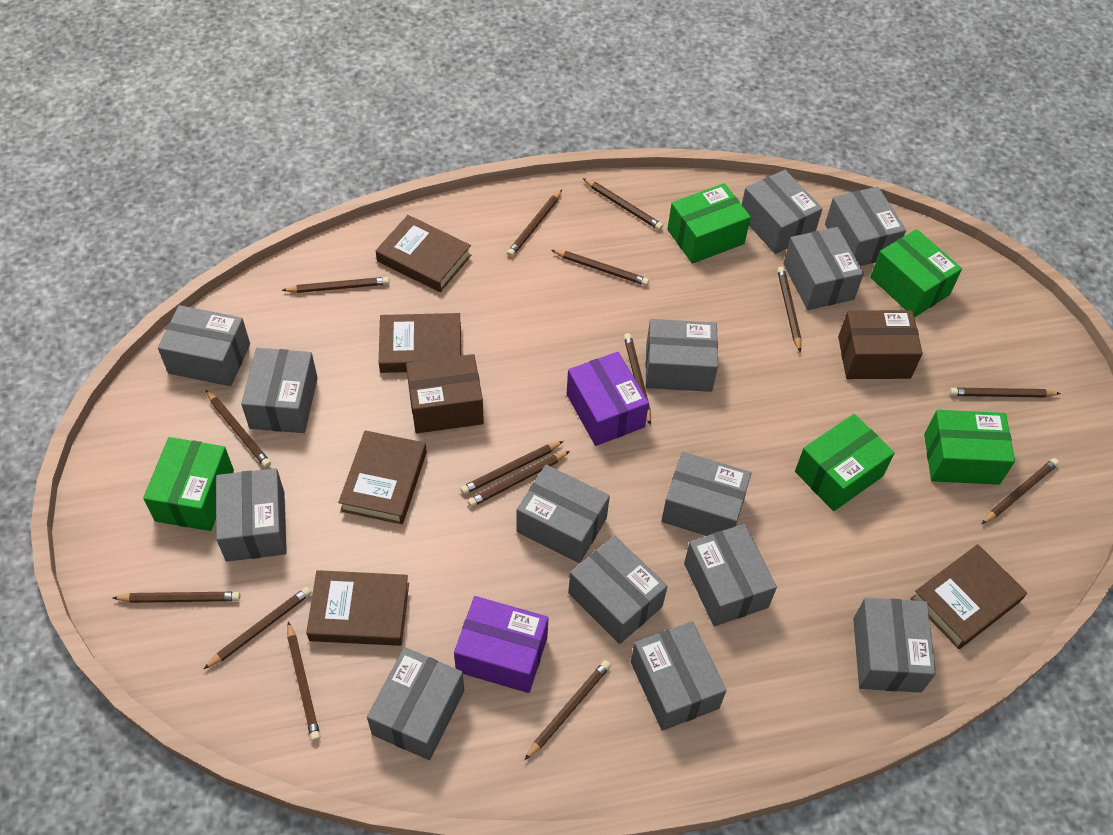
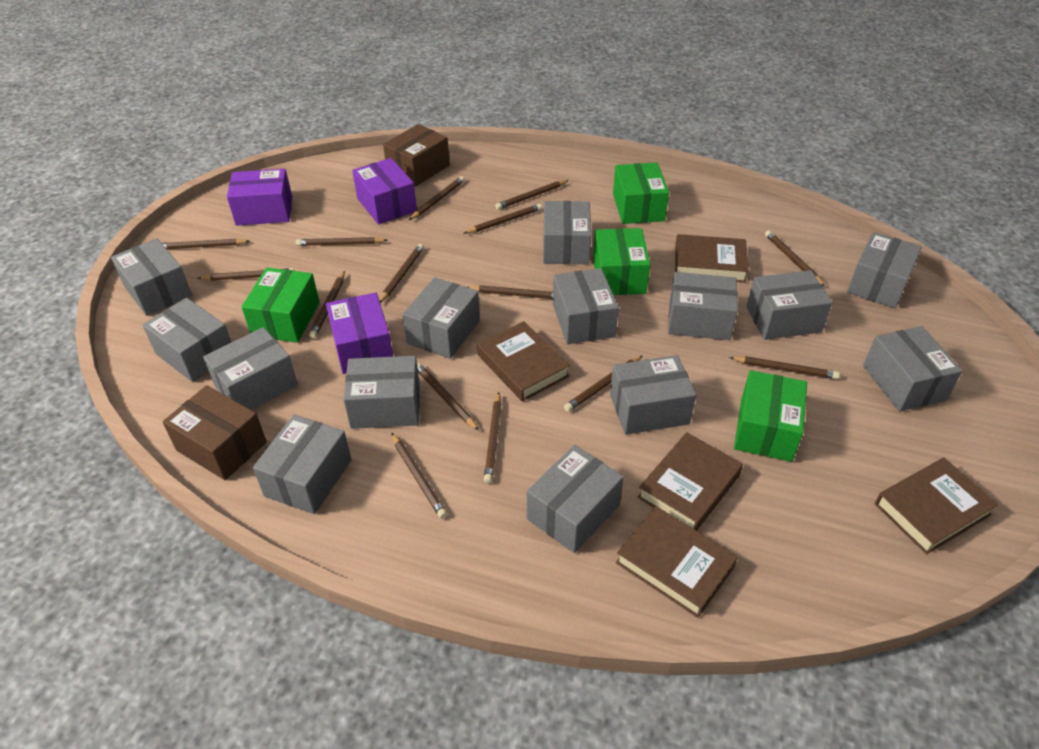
green box: [143,437,234,531] [667,183,751,264] [795,414,895,511] [870,229,962,317] [924,410,1015,485] = 5 -> [242,268,320,343] [593,228,650,295] [613,162,669,224] [734,370,807,462] = 4
purple box: [454,596,548,693] [567,352,649,446] = 2 -> [227,169,292,226] [326,293,393,374] [352,158,417,224] = 3

